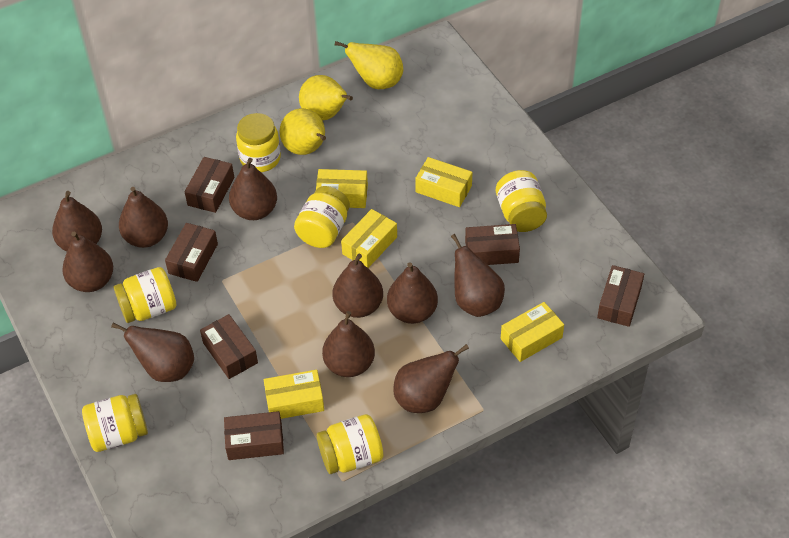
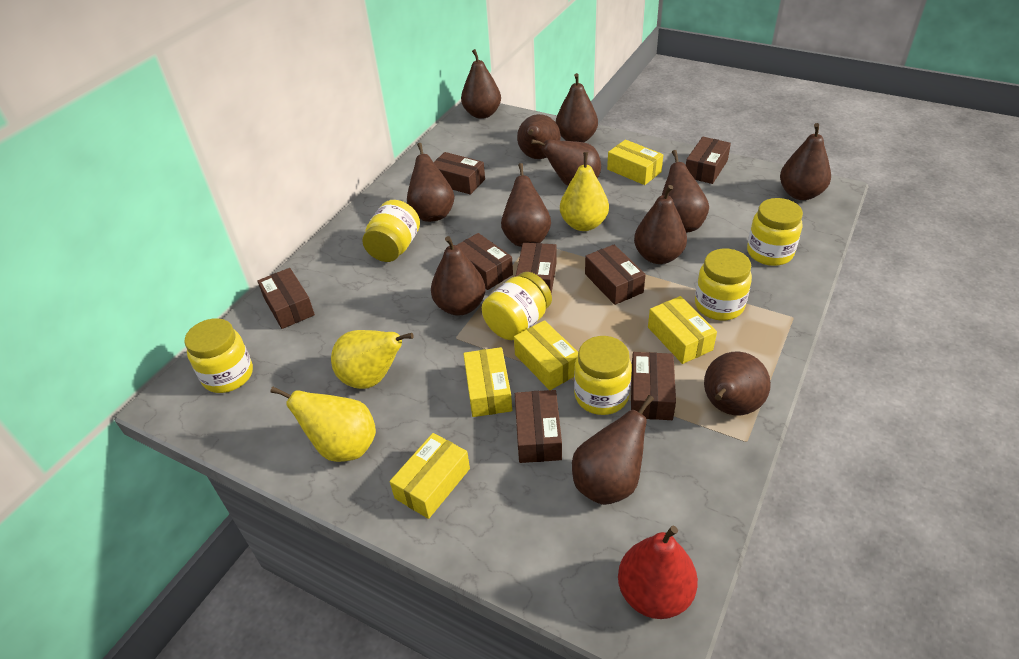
brown box: [165,223,218,282] [185,157,234,213] [200,314,258,379] [224,411,284,460] [465,224,520,265] [597,265,644,327] = 6 -> [257,268,315,329] [433,152,485,195] [456,233,513,290] [515,243,557,294] [515,390,562,463] [585,244,646,305] [631,352,676,420] [686,137,731,184] = 8
brown pear: [52,191,102,251] [62,232,113,292] [111,323,194,382] [119,187,168,248] [229,158,277,220] [322,311,375,377] [333,254,383,318] [387,262,438,324] [393,344,469,413] [451,234,505,317] = 10 -> [407,143,455,222] [431,236,486,316] [461,49,501,119] [501,163,551,247] [517,114,561,159] [531,139,601,186] [556,73,598,142] [572,395,654,505] [634,185,687,264] [662,150,709,233] [704,351,771,415] [780,123,831,200] = 12
red pear: none = 0 -> [618,526,698,619] = 1

